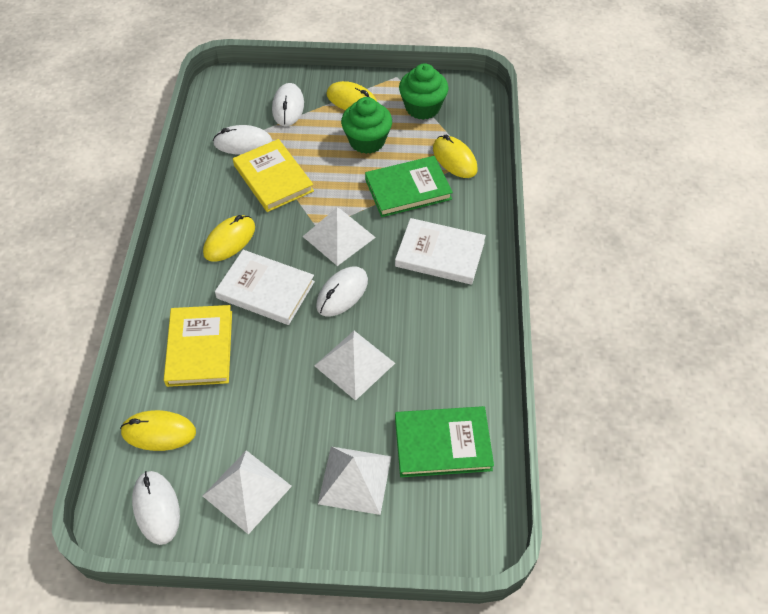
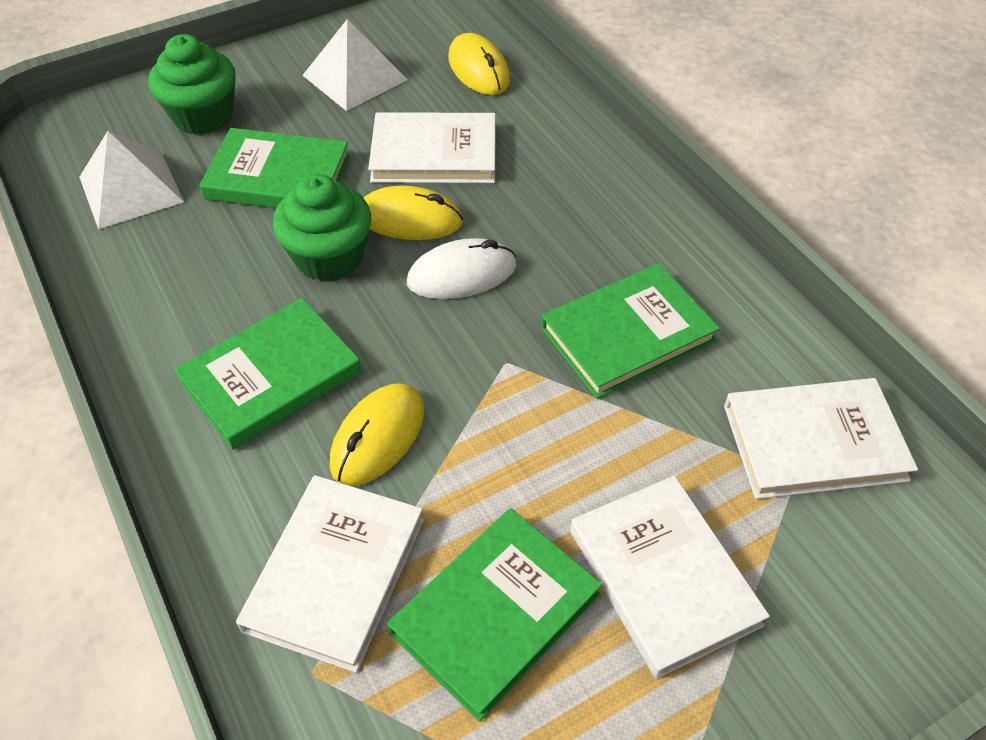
green book: [365,156,453,217] [395,406,494,477] = 2 -> [174,298,362,450] [199,128,350,208] [387,508,602,722] [541,263,720,399] = 4
white book: [215,250,315,325] [395,218,486,285] = 2 -> [236,475,424,673] [368,112,496,183] [570,476,770,679] [724,378,918,499] = 4
white mouse: [132,471,180,545] [213,125,272,155] [272,83,304,126] [316,266,368,316] = 4 -> [407,238,516,299] = 1
white pyramid: [203,450,292,534] [303,207,376,266] [314,331,395,401] [318,447,391,515] = 4 -> [79,131,184,229] [302,19,408,111] = 2
yellow book: [164,305,232,387] [233,139,314,212] = 2 -> none = 0
yellow mouse: [120,410,196,451] [203,215,255,261] [327,81,377,110] [433,135,478,178] = 4 -> [330,383,424,486] [364,186,463,240] [448,33,510,95] = 3

